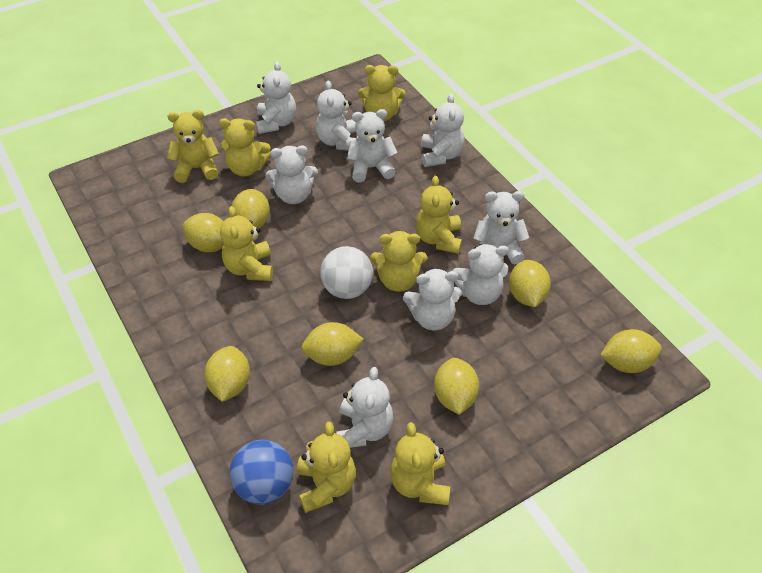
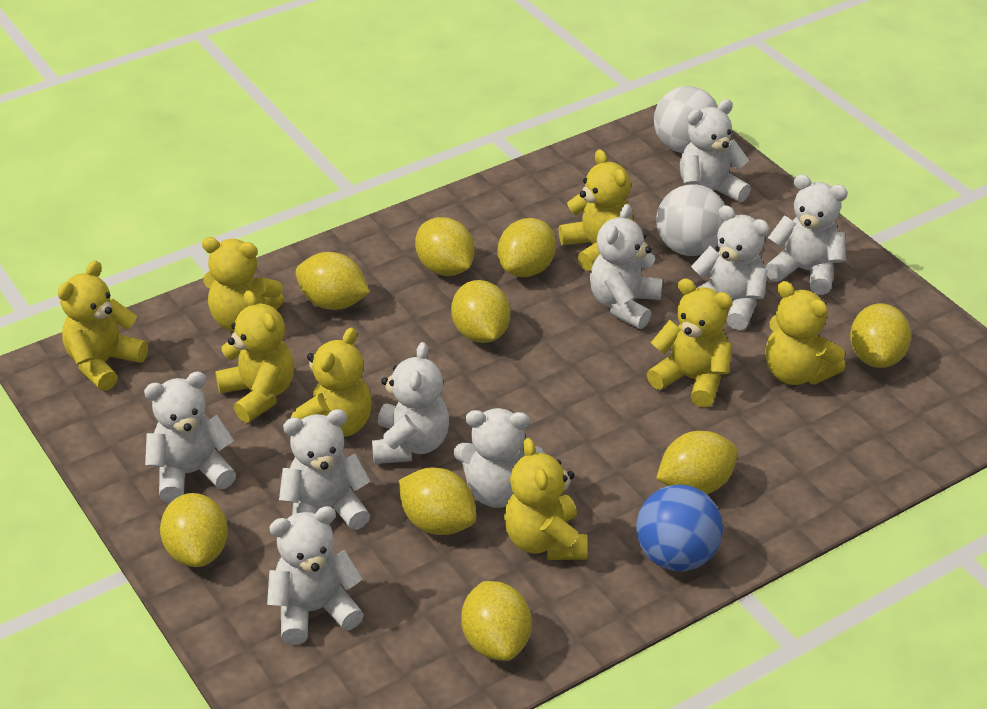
white ball: [320,246,373,299] = 1 -> [654,86,718,153] [656,184,725,256] = 2
yellow lemon: [183,213,224,252] [204,346,250,402] [232,189,270,228] [301,322,364,366] [434,358,479,415] [509,260,551,307] [600,329,662,373] = 7 -> [160,493,228,567] [295,252,370,310] [399,468,476,535] [415,217,475,276] [451,280,510,343] [461,581,532,661] [498,218,556,277] [656,431,738,494] [850,303,911,368] = 9

